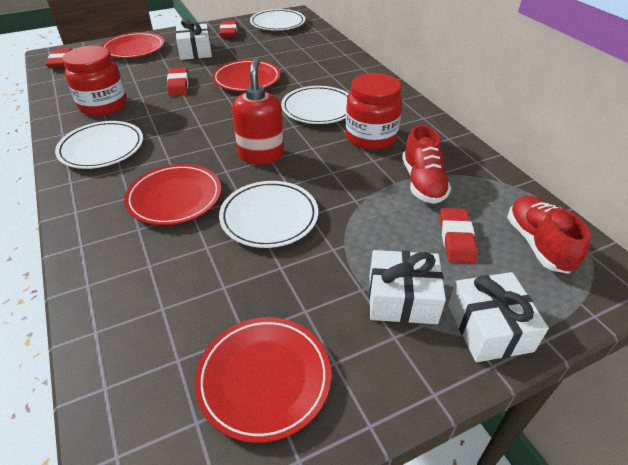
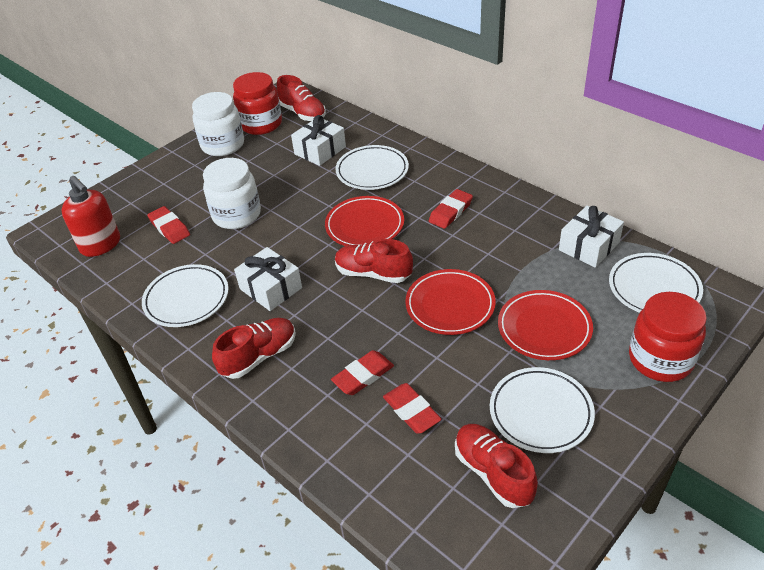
red plate: [101,32,164,58] [124,164,221,225] [195,317,331,443] [212,59,281,92] = 4 -> [325,196,404,246] [405,269,496,335] [498,290,593,360] = 3
red shoe: [402,124,451,204] [507,196,591,274] = 2 -> [212,318,296,379] [277,75,326,121] [335,239,413,283] [455,424,538,508] = 4
white jar: none = 0 -> [192,92,244,156] [203,158,261,229] = 2

